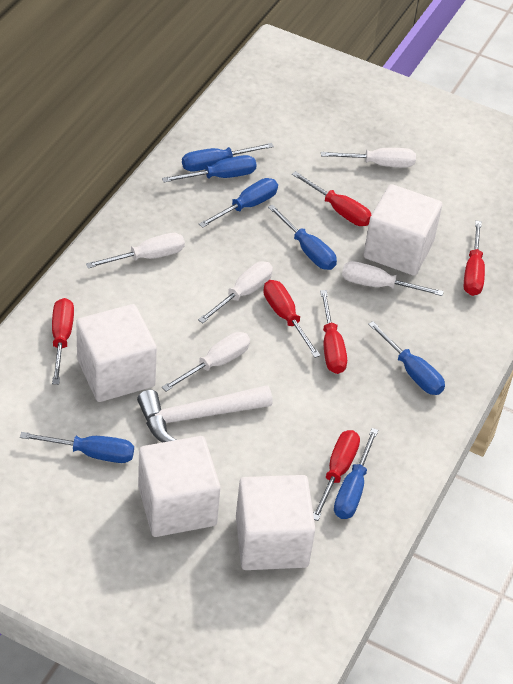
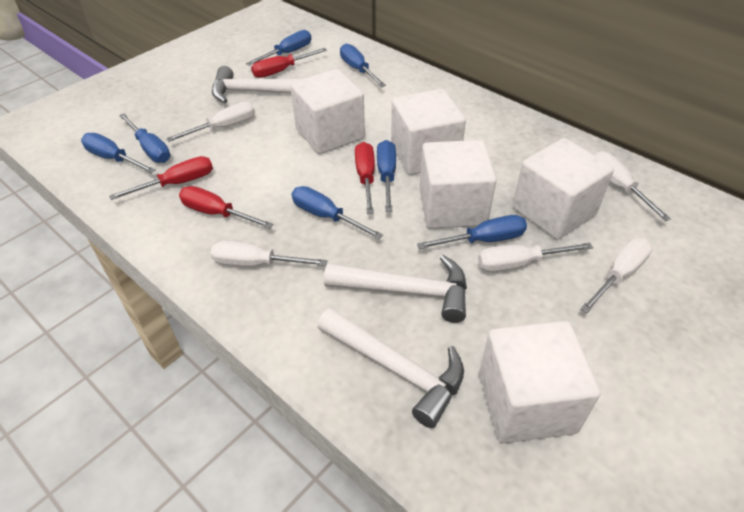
red screwdriver: [52,298,74,384] [263,280,321,358] [292,171,371,226] [313,430,360,521] [320,290,347,374] [464,221,485,296] = 6 -> [109,156,213,200] [179,186,274,229] [251,48,327,78] [355,142,375,214] = 4
white cube: [76,304,157,402] [138,436,221,537] [236,475,315,570] [363,184,442,276] = 4 -> [290,69,365,154] [391,89,466,175] [419,140,497,229] [479,321,601,443] [512,138,614,240] = 5
white hammer: [137,385,273,443] = 1 -> [212,66,304,103] [317,308,464,428] [324,255,467,323] = 3

